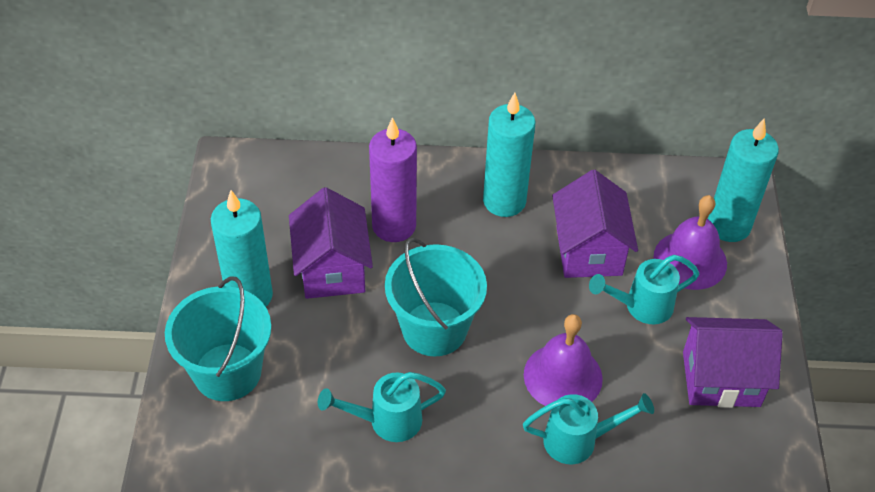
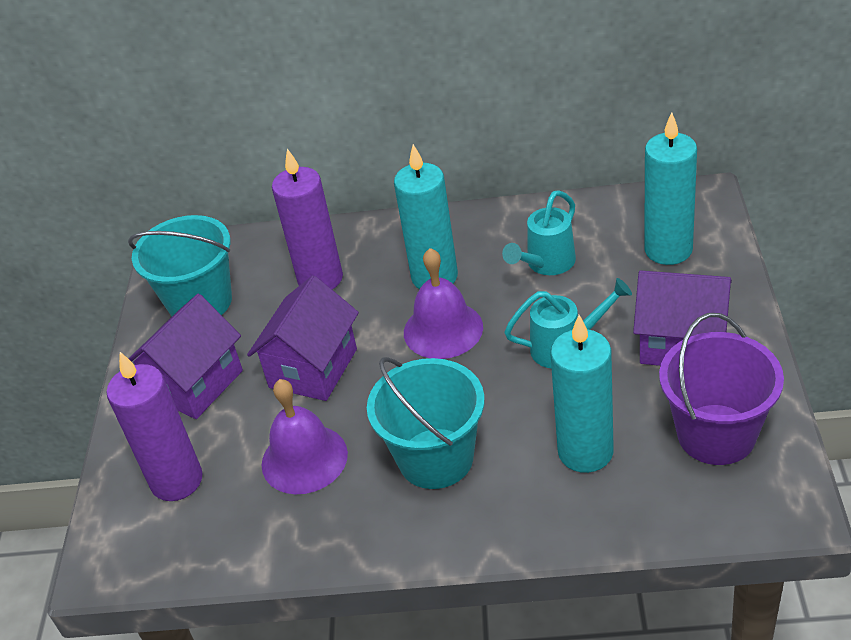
purple bucket: none = 0 -> [659,313,784,465] = 1
purple candle: [369,117,417,242] = 1 -> [106,352,203,501] [272,148,343,290] = 2
turquoise watering can: [318,372,446,442] [523,393,654,464] [589,255,700,324] = 3 -> [502,190,576,275] [504,278,632,369] = 2

